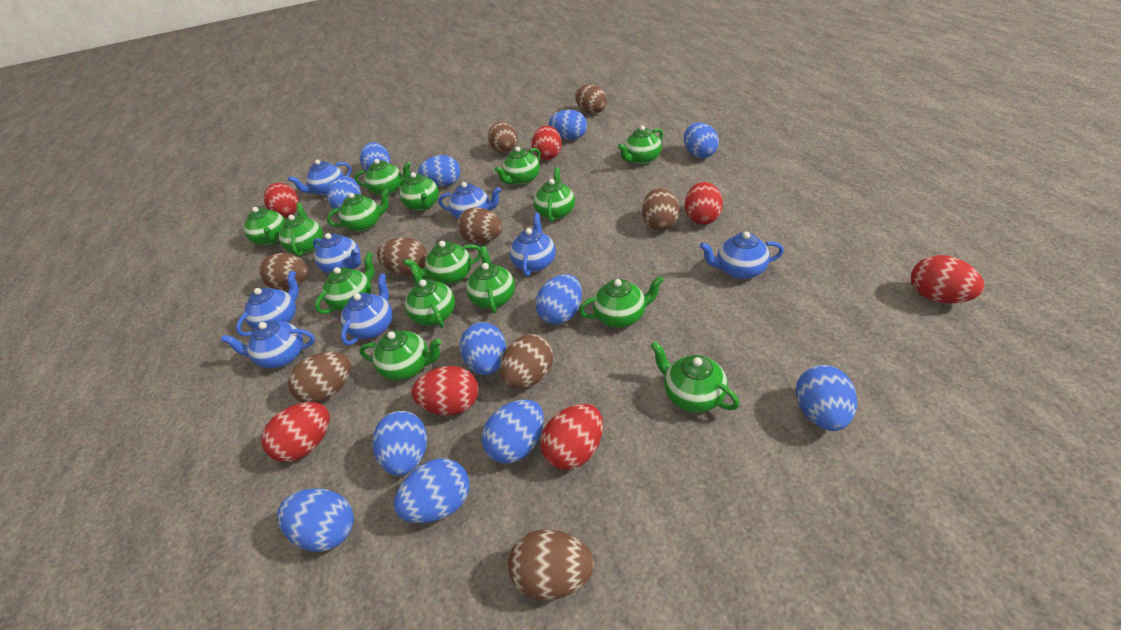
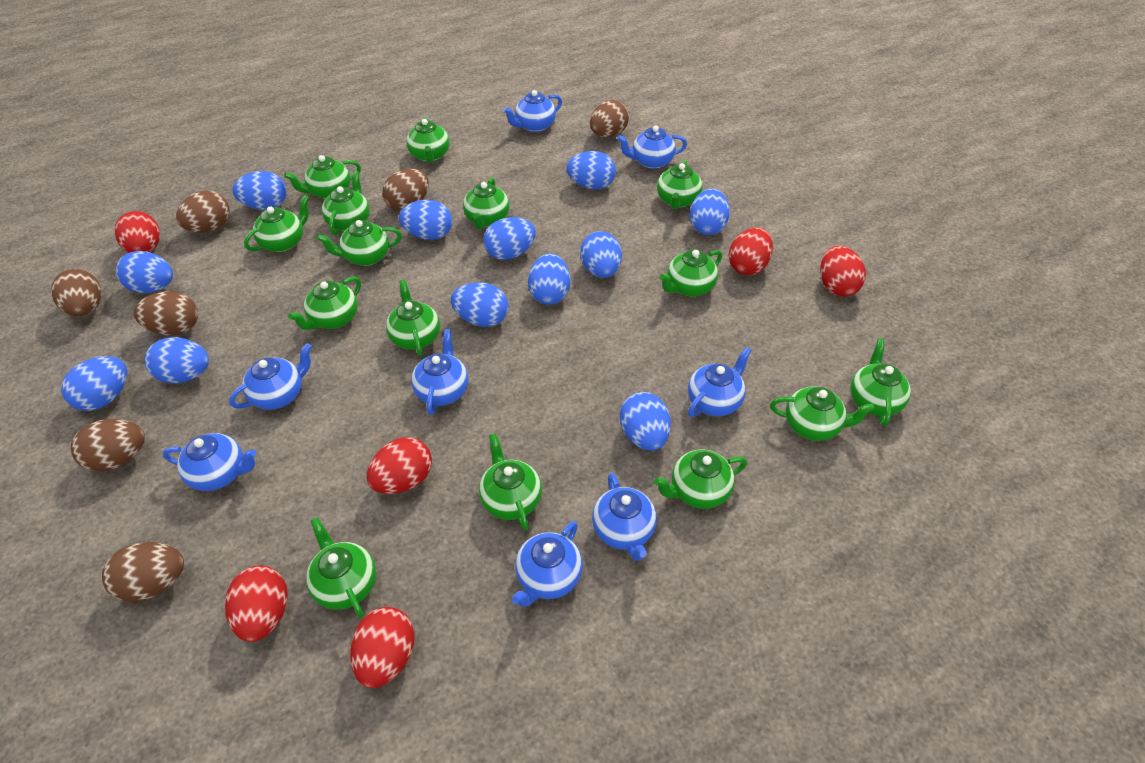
brown egg: [259,253,309,290] [288,352,351,403] [377,237,427,275] [457,207,502,244] [488,122,518,153] [500,334,554,389] [508,529,594,600] [575,84,607,114] [642,188,680,231] = 9 -> [51,269,102,317] [71,419,145,471] [102,542,184,602] [133,291,198,335] [176,190,230,232] [382,169,429,211] [590,100,629,138] = 7
red egg: [261,402,330,462] [264,183,299,217] [412,366,478,416] [532,125,562,160] [541,404,603,470] [685,182,723,225] [911,255,984,303] = 7 -> [115,211,160,253] [225,565,288,642] [350,607,415,688] [367,437,432,494] [729,228,773,275] [820,246,866,297] = 6

